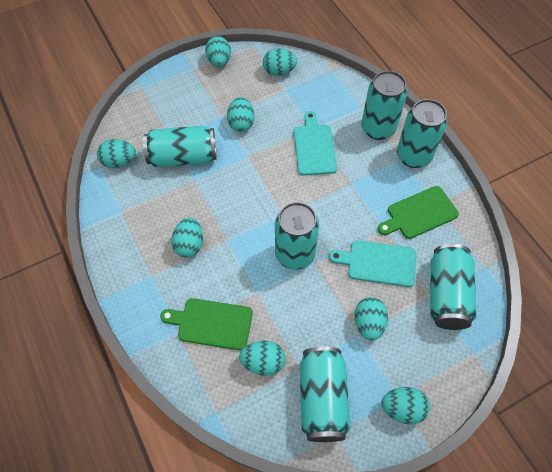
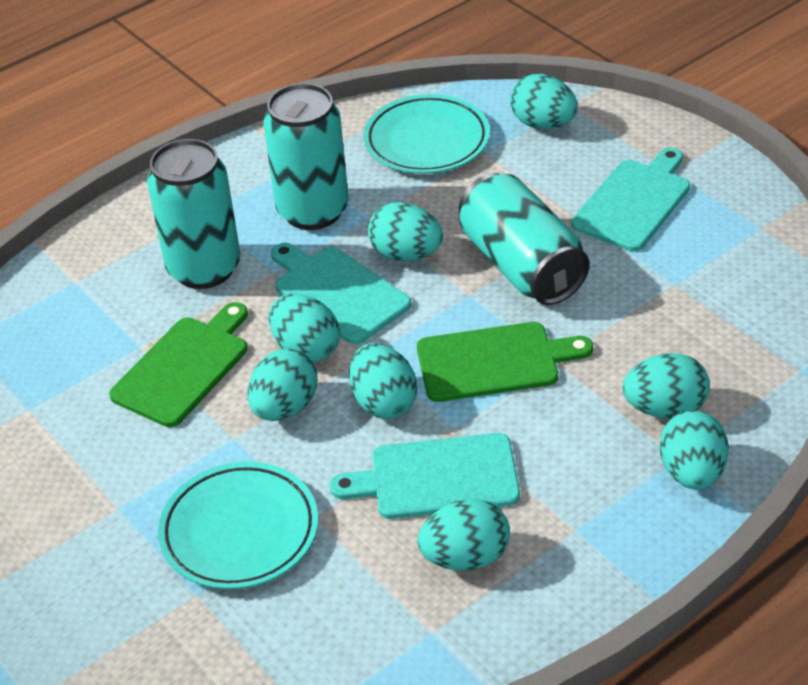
turquoise can: [143,126,216,168] [275,202,319,270] [300,347,350,442] [361,71,407,140] [397,99,447,168] [430,244,476,330] = 6 -> [147,139,240,289] [264,83,349,230] [459,173,590,305] = 3
turquoise cutting board: [294,111,337,176] [329,240,416,287] = 2 -> [271,243,411,344] [330,433,520,519] [571,148,690,251] = 3
turquoise plate: none = 0 -> [158,462,318,589] [364,94,490,174] = 2

